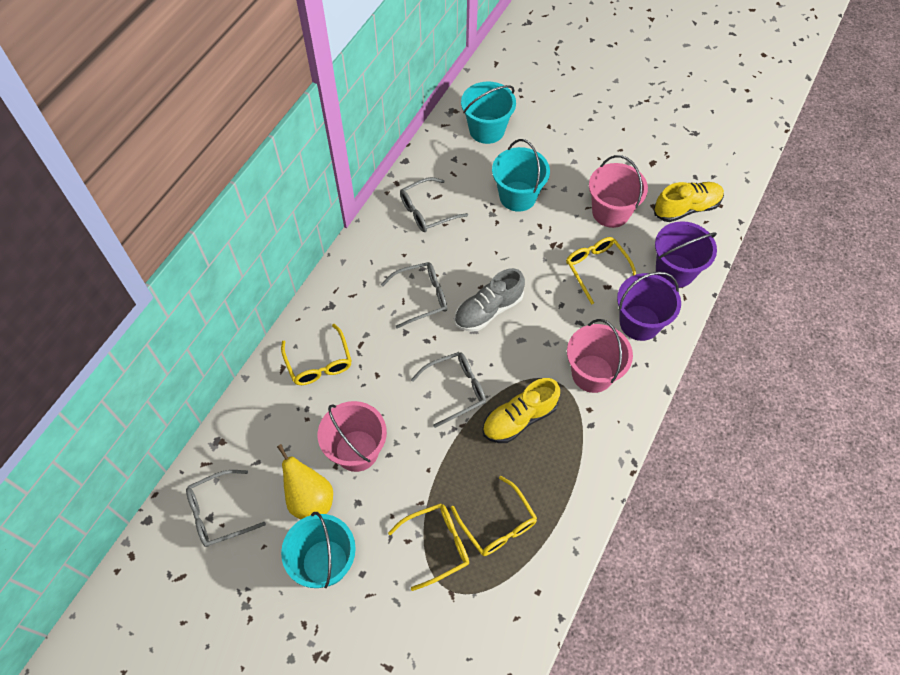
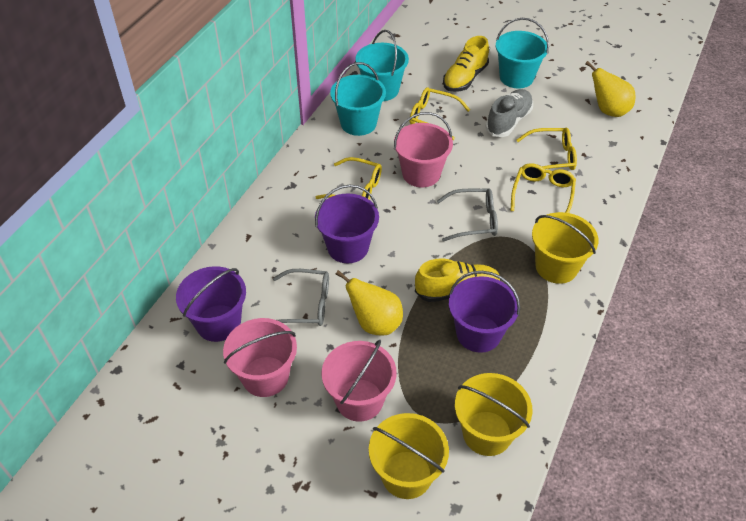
grey glasses: [186,470,266,547] [381,262,447,328] [400,177,468,232] [411,352,486,428] = 4 -> [273,269,329,326] [437,189,498,241] = 2
purple bucket: [617,272,681,341] [655,221,717,288] = 2 -> [176,266,246,342] [315,184,379,263] [449,271,520,353] = 3
yellow bucket: none = 0 -> [369,413,449,499] [455,373,533,456] [532,212,598,284] = 3
yellow pear: [277,444,333,519] = 1 -> [336,270,403,336] [585,61,635,117] = 2

